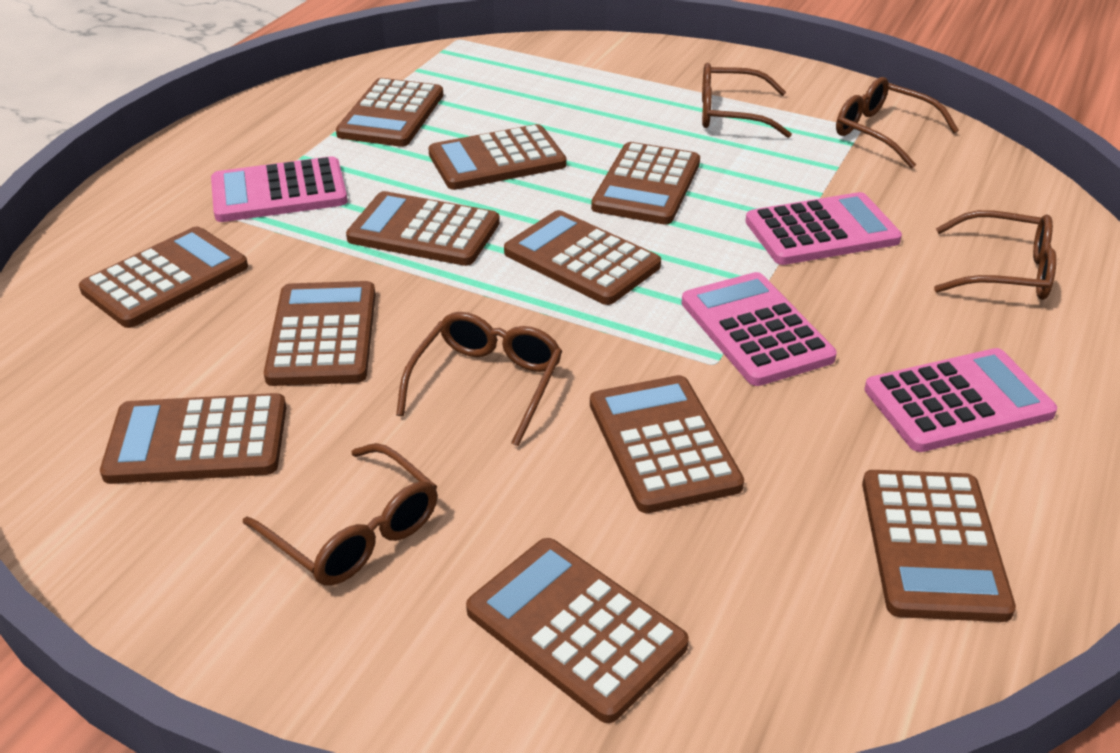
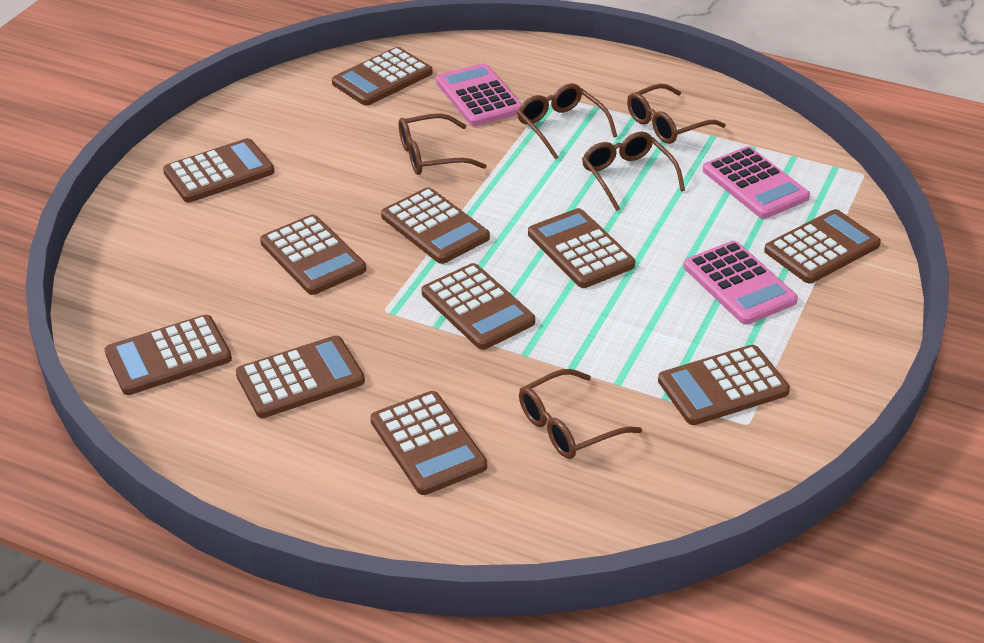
pink calculator: [211,156,347,222] [681,272,837,386] [745,192,902,265] [864,348,1057,452] = 4 -> [436,63,522,126] [683,241,798,325] [703,146,810,219] = 3

